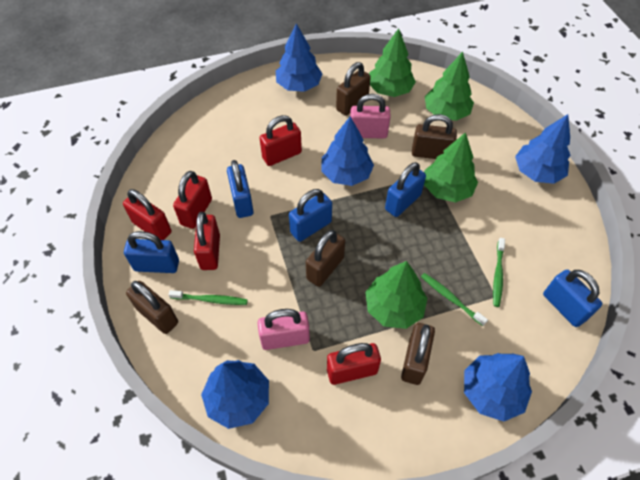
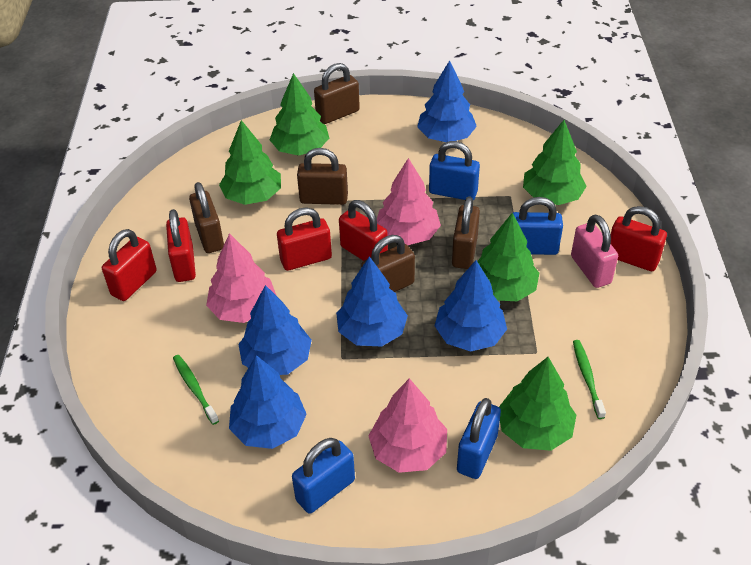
blue padlock: [124,231,179,273] [227,160,254,218] [289,189,332,242] [385,162,426,217] [543,270,602,327] = 5 -> [292,438,355,514] [429,141,480,200] [457,398,501,479] [513,197,563,255] = 4
green toothbrush: [169,290,248,305] [421,273,488,326] [493,238,505,307] = 3 -> [173,355,219,425] [573,340,606,419] = 2
green tree: [365,261,427,329] [369,29,416,97] [424,132,478,203] [425,52,474,121] = 4 -> [219,120,281,205] [270,73,329,156] [477,213,539,301] [499,357,576,451] [523,120,587,205] = 5
pink padlock: [258,309,310,350] [350,94,391,138] = 2 -> [571,215,618,288] = 1
pink tree: none = 0 -> [206,233,277,323] [369,378,447,473] [377,158,441,245] = 3

